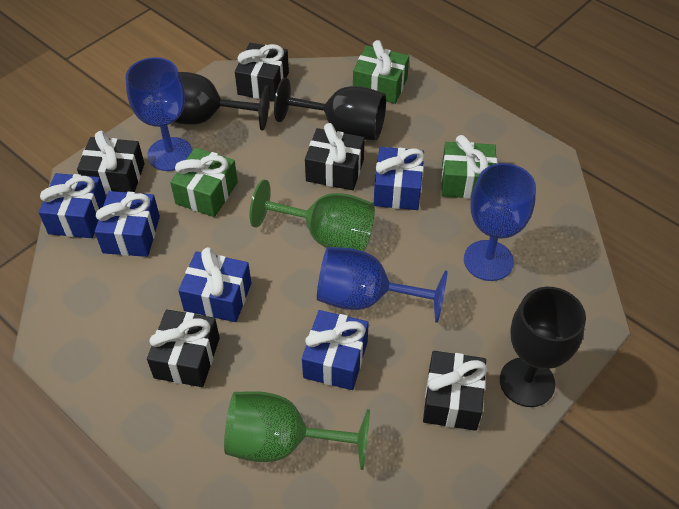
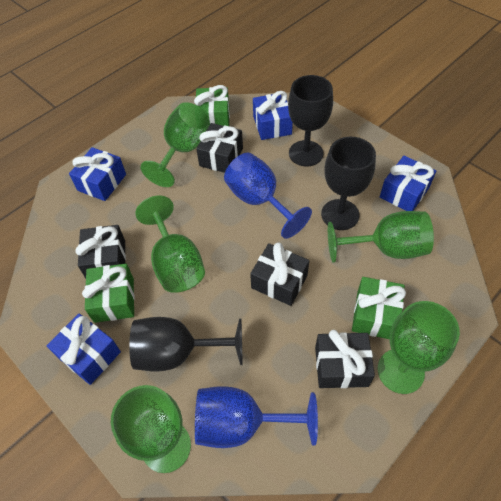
black gift: [77,131,145,194] [147,309,220,387] [235,43,289,101] [305,123,365,190] [423,351,487,431] = 5 -> [75,225,126,278] [196,123,243,173] [250,243,309,306] [315,330,375,388] = 4
blue gift: [39,173,106,238] [95,191,160,257] [178,247,251,322] [302,310,369,390] [374,147,425,210] = 5 -> [47,314,121,385] [69,147,126,201] [253,91,293,140] [380,156,436,211] = 4
blue goblet: [126,57,193,171] [317,247,448,323] [464,163,536,281] = 3 -> [195,386,318,448] [224,152,312,239] = 2
green goblet: [224,391,370,470] [250,179,375,251] = 2 -> [111,385,191,473] [135,195,205,293] [140,102,210,187] [328,211,434,263] [378,301,460,394] = 5

